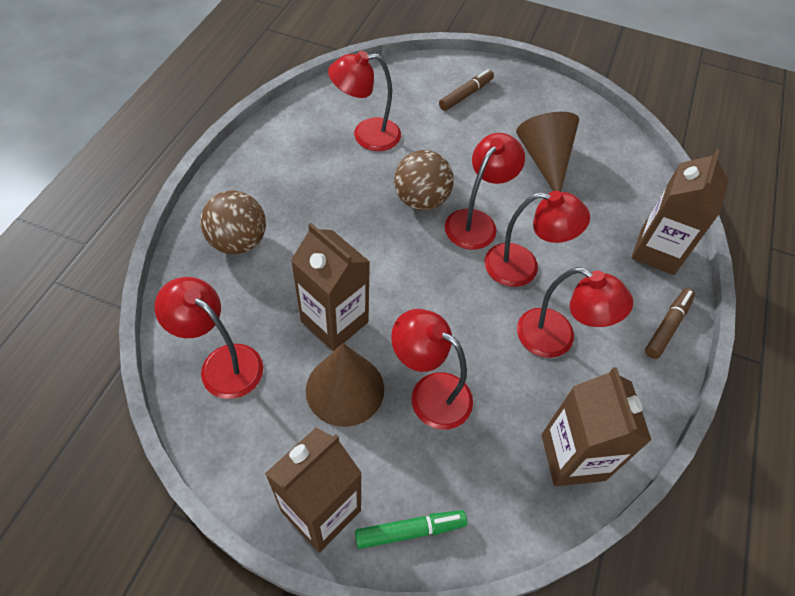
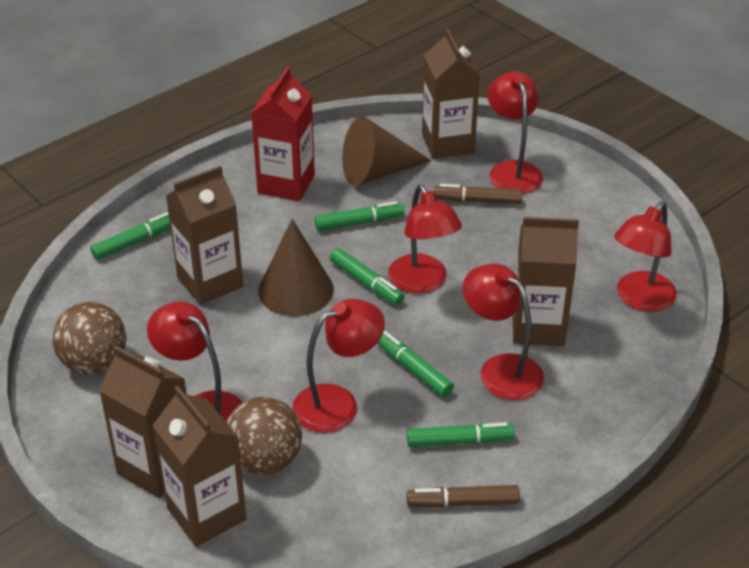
brown carton: [265,428,362,553] [291,223,370,351] [542,367,652,486] [631,149,728,275] = 4 -> [99,346,187,498] [152,386,247,547] [166,165,243,305] [422,28,480,159] [513,217,579,346] = 5
green marker: [355,510,467,549] = 1 -> [90,212,170,260] [315,201,404,231] [330,248,404,305] [378,331,454,397] [407,423,515,447] = 5
red carton: none = 0 -> [251,67,315,202] = 1

